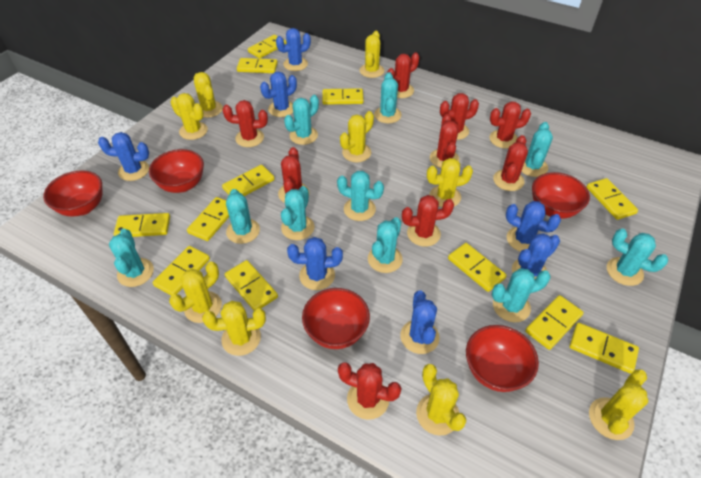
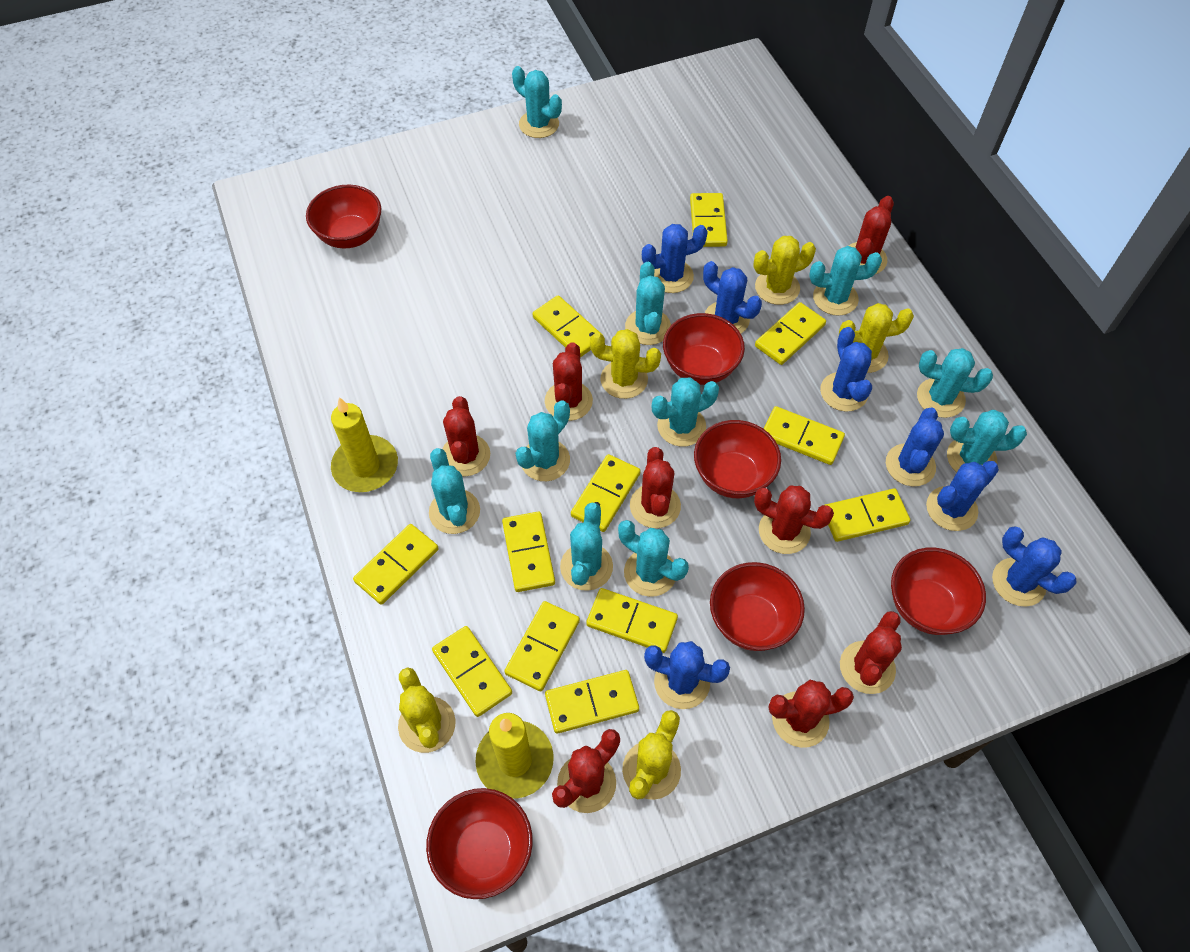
red bowl: [43,170,103,216] [149,149,204,193] [302,288,370,349] [466,325,539,392] [532,172,590,219] = 5 -> [306,185,381,248] [426,788,533,899] [663,313,745,385] [694,420,781,498] [710,562,805,651] [891,548,986,635] = 6
red cactus: [223,100,268,147] [278,147,310,203] [338,362,402,420] [387,52,419,98] [402,195,454,247] [430,114,459,168] [440,93,479,140] [490,101,531,149] [493,135,528,191] = 9 -> [442,396,490,476] [545,342,593,421] [552,729,620,813] [630,447,681,528] [754,486,834,554] [768,680,854,748] [840,611,902,694] [849,196,894,275] = 8
yellow cactus: [169,261,222,323] [171,93,208,140] [194,72,223,118] [202,301,266,356] [340,111,374,162] [359,31,384,78] [416,364,467,436] [427,158,473,207] [589,369,648,440] = 9 -> [398,667,456,753] [590,329,661,399] [622,710,681,800] [753,236,816,305] [839,303,914,373] = 5
yellow candle: none = 0 -> [331,397,398,492] [475,713,554,799] = 2

